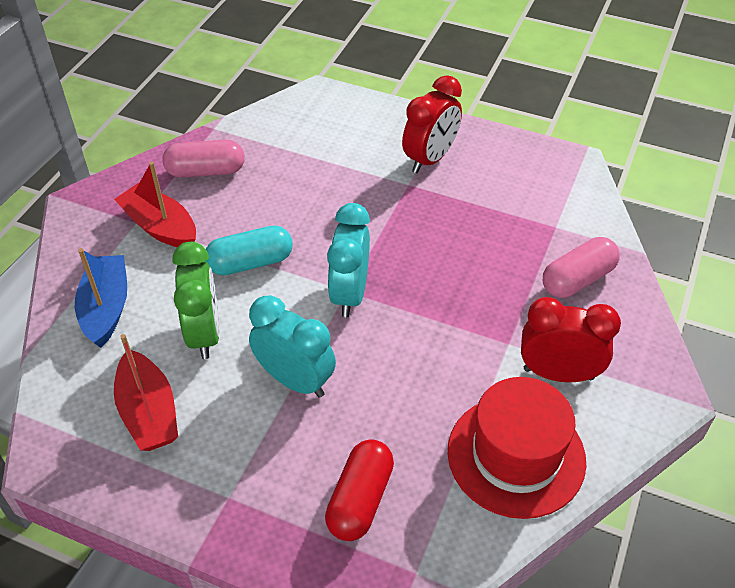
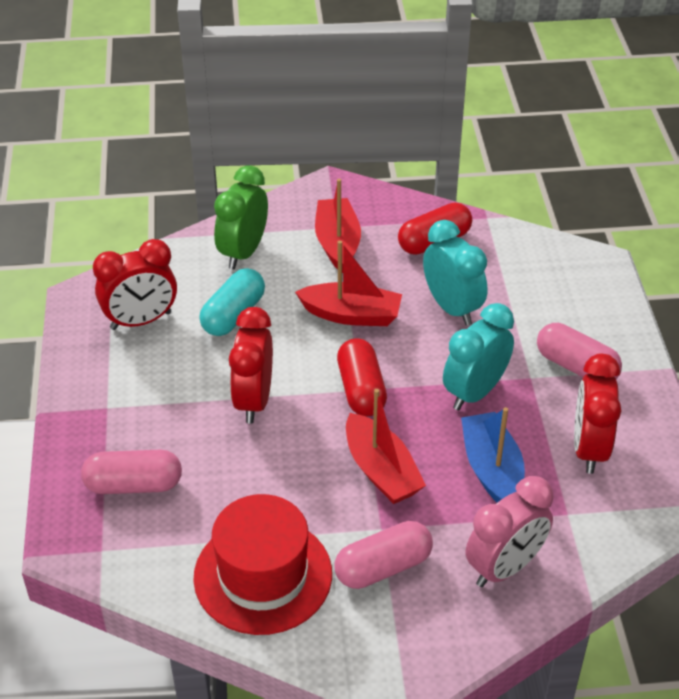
pink capsule: [162,140,245,178] [543,237,620,298] = 2 -> [81,450,182,494] [335,521,433,589] [537,323,622,379] = 3
pink clock: none = 0 -> [466,476,553,587] = 1
red boat: [114,162,196,247] [114,334,178,451] = 2 -> [295,240,402,326] [315,179,361,273] [346,389,426,504] = 3
red capsule: [325,439,394,541] = 1 -> [337,338,387,416] [398,202,472,255] = 2
red clock: [402,75,462,173] [521,297,621,382] = 2 -> [93,239,177,330] [229,307,273,424] [574,354,621,474] = 3

